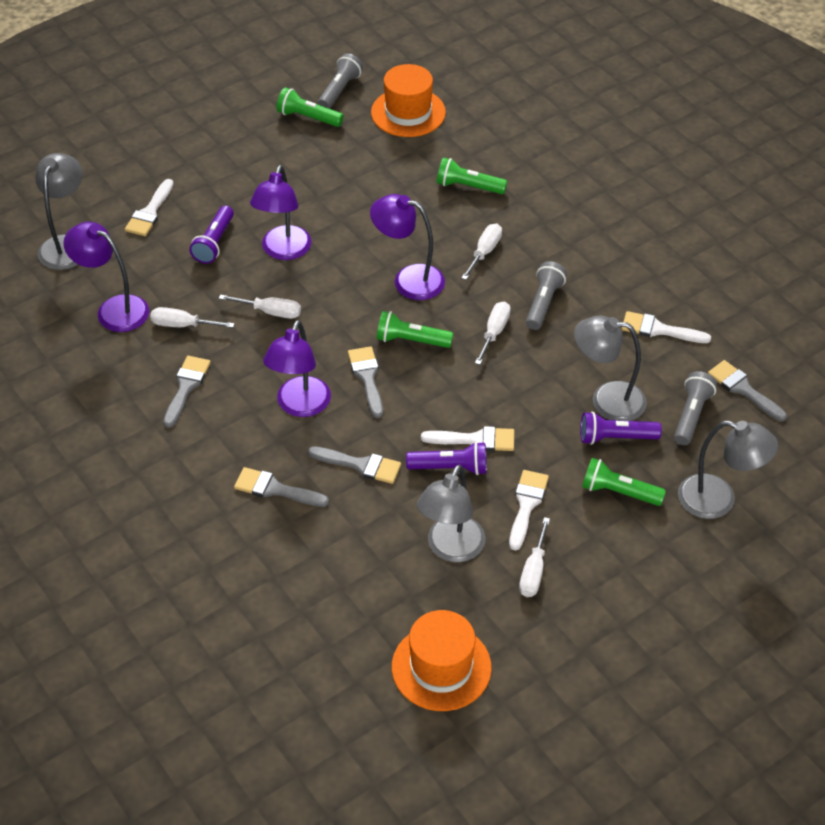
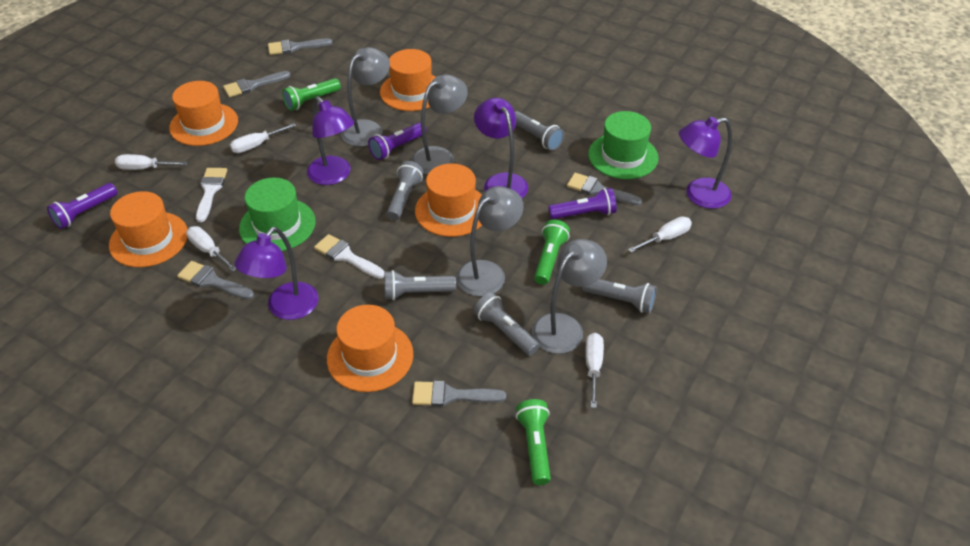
green flashlight: [276,87,344,127] [376,311,453,348] [437,157,507,194] [582,458,666,506] = 4 -> [282,78,341,111] [516,399,551,485] [534,220,570,285] = 3
green hat: none = 0 -> [239,178,316,251] [588,111,658,179] = 2
grey flashlight: [318,53,363,109] [526,261,567,330] [674,371,717,445] = 3 -> [384,270,456,300] [387,161,424,220] [474,292,539,356] [515,111,564,151] [582,279,657,313] = 5
orange hat: [371,64,446,137] [392,610,492,711] = 2 -> [109,191,188,267] [169,81,238,146] [327,305,413,392] [380,49,435,111] [415,163,482,237] = 5
white brush: [125,179,174,236] [421,426,514,451] [509,470,549,550] [622,311,711,343] = 4 -> [196,168,227,222] [314,234,385,279] = 2

